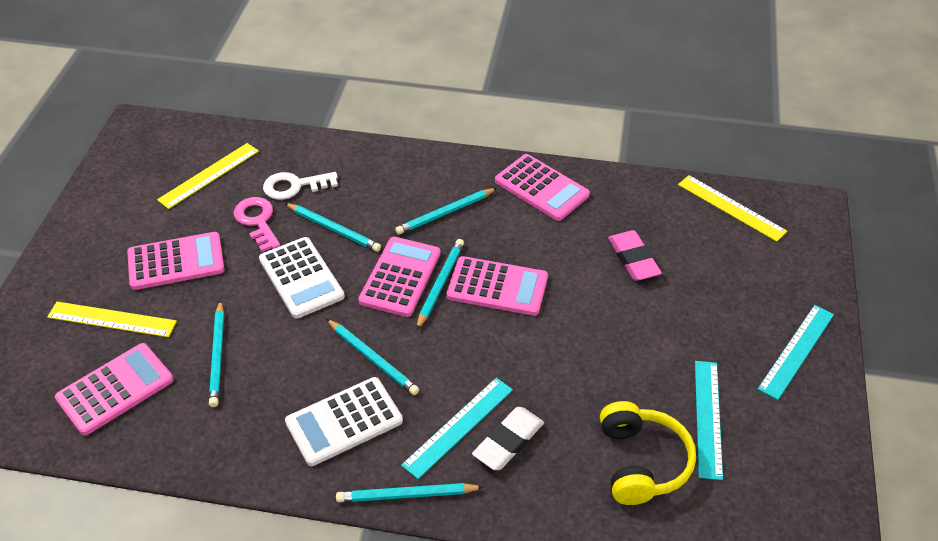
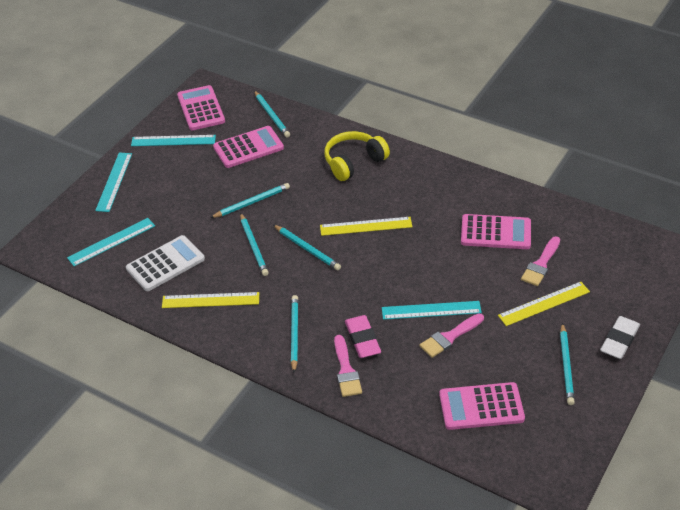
pink brush: none = 0 -> [334,335,362,397] [420,313,484,358] [521,236,560,286] = 3
pink calculator: [55,343,174,436] [127,232,224,290] [358,237,441,317] [447,256,548,316] [495,154,590,221] = 5 -> [177,85,225,130] [213,126,284,168] [439,382,525,430] [461,214,531,249] = 4
pink key: [234,197,280,252] = 1 -> none = 0
turquoise ruler: [401,378,513,479] [695,361,723,480] [758,305,834,400] = 3 -> [67,218,155,266] [95,153,132,212] [131,135,216,146] [382,301,482,320] = 4
white calculator: [259,237,345,319] [285,377,403,466] = 2 -> [126,235,205,291] = 1
white key: [263,172,338,200] = 1 -> none = 0

